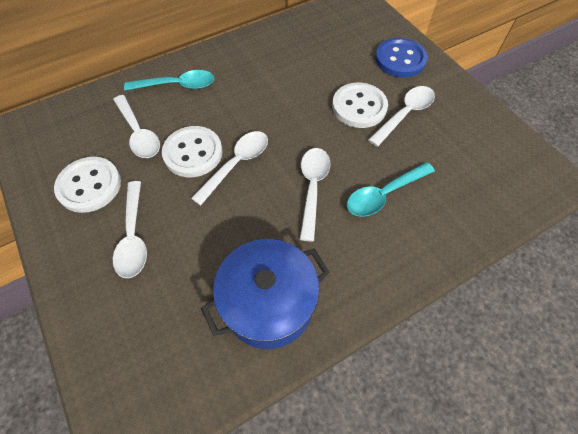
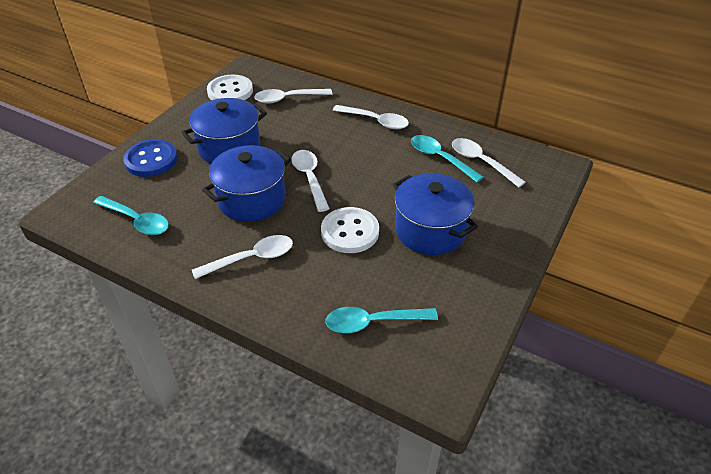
blue pot: [201,239,330,349] = 1 -> [181,98,267,164] [202,145,291,222] [392,173,478,255] = 3
turquoise spoon: [124,70,214,91] [347,162,435,217] = 2 -> [93,196,169,235] [325,307,438,333] [411,135,483,182] = 3
white button: [54,157,121,213] [162,126,223,177] [332,83,388,128] = 3 -> [207,74,253,100] [321,207,379,253] = 2

